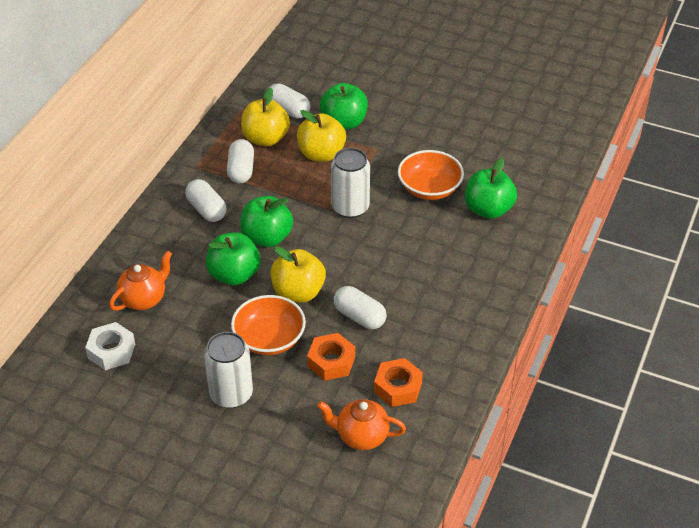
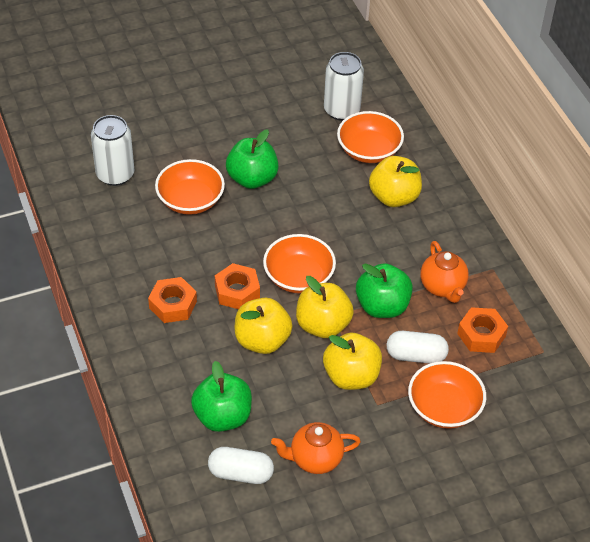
green apple: [206,232,260,285] [240,196,293,247] [320,83,368,130] [465,158,517,219] = 4 -> [191,361,252,432] [226,129,279,189] [356,263,413,318] = 3
orange bowl: [231,295,306,355] [398,150,464,200] = 2 -> [155,159,225,215] [263,234,336,293] [337,111,404,163] [408,361,486,429] = 4
orange nut: [307,333,355,381] [374,358,423,407] = 2 -> [148,277,197,323] [215,263,260,309] [457,307,508,353] = 3
white capsule: [185,179,226,222] [227,139,254,183] [269,83,310,118] [334,286,387,329] = 4 -> [208,447,274,484] [387,331,449,364] = 2
white nut: [85,322,135,370] = 1 -> none = 0
yellow apple: [241,88,290,146] [270,247,326,303] [297,110,346,162] = 3 -> [235,298,292,354] [296,276,354,338] [323,333,382,390] [369,156,422,207] = 4

